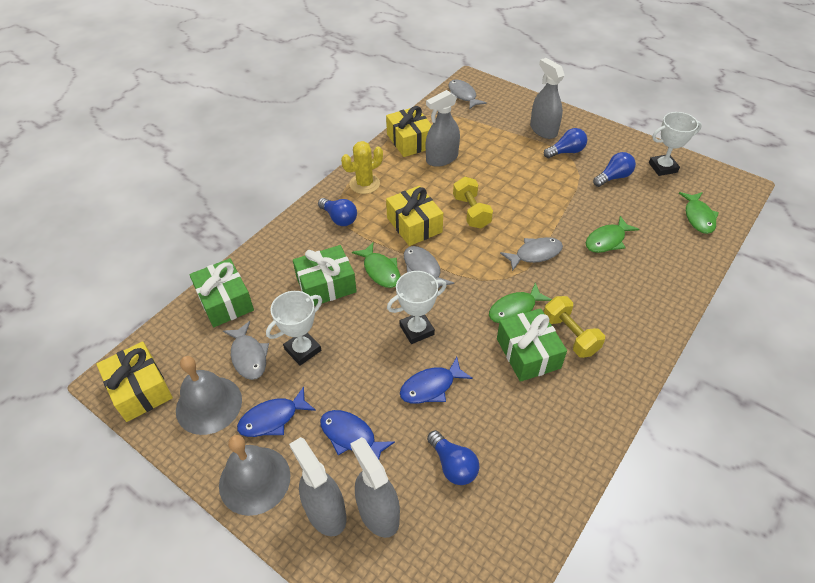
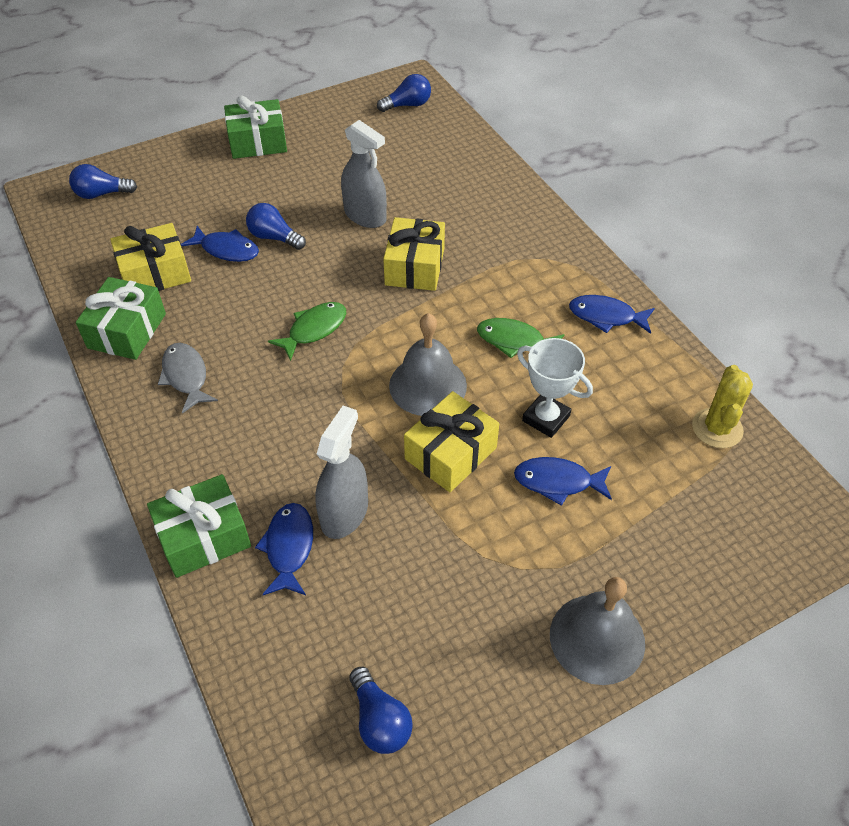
blue fish: [237,386,316,437] [320,410,395,460] [400,357,473,404] = 3 -> [181,226,259,262] [255,503,313,595] [514,457,612,506] [569,295,655,334] = 4
green fish: [352,242,400,288] [489,283,552,323] [586,216,639,253] [679,192,719,234] = 4 -> [268,302,346,361] [477,318,565,358] = 2
grey fish: [223,321,269,380] [404,246,454,288] [448,80,487,110] [500,237,563,271] = 4 -> [158,343,218,413] = 1
grey spray bottle: [289,437,347,536] [350,437,400,538] [426,90,460,167] [530,58,565,139] = 4 -> [315,405,368,539] [341,120,387,228] = 2
white trophy: [266,291,322,366] [387,271,447,344] [649,112,702,176] = 3 -> [517,338,593,438] = 1
yellow dumbbell: [453,177,493,229] [544,296,605,358] = 2 -> none = 0

